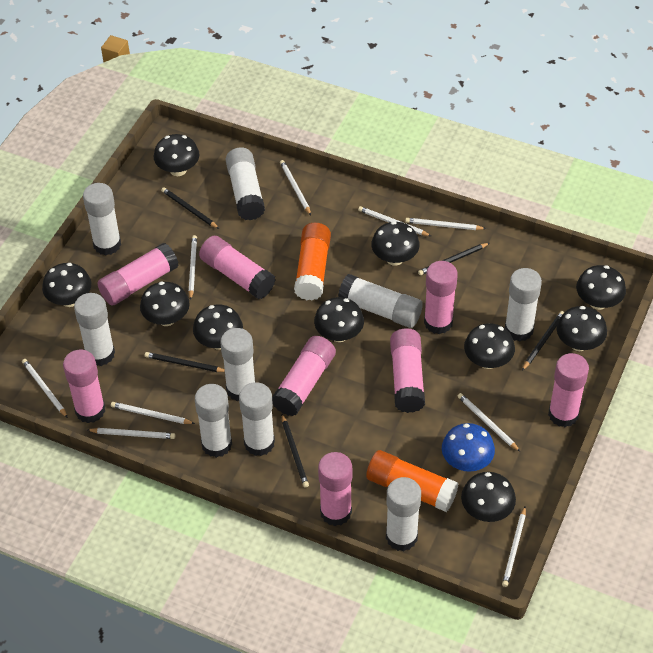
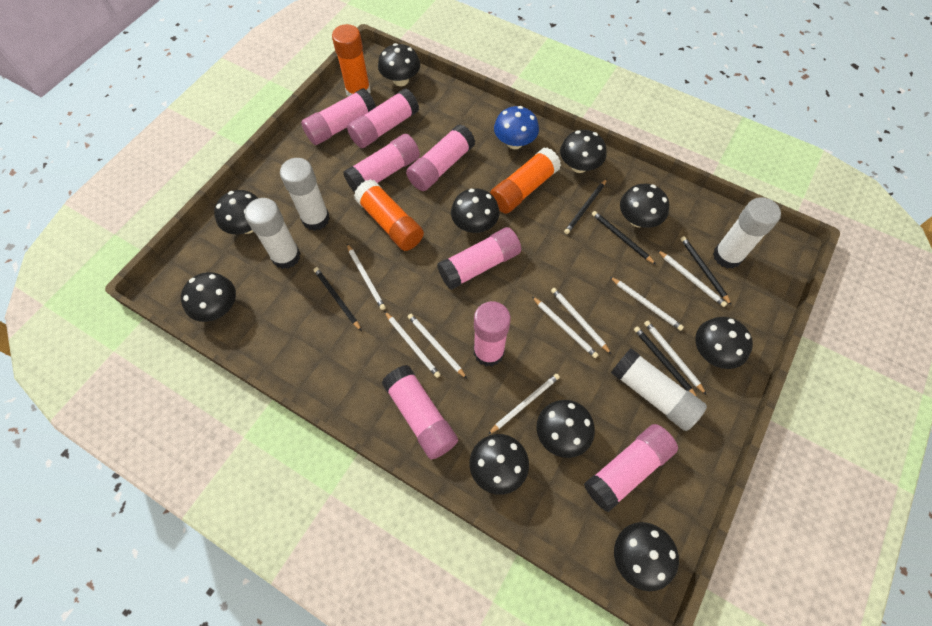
orange glue stick: [294,223,331,301] [366,450,459,512] = 2 -> [332,24,371,97] [354,179,424,251] [490,148,561,214] = 3
white glue stick: [74,293,115,366] [83,183,121,255] [195,384,232,458] [220,328,256,401] [226,147,265,221] [239,382,275,456] [338,274,423,328] [386,477,421,551] [505,268,542,342] = 9 -> [245,198,301,269] [280,158,330,231] [611,348,707,431] [713,197,781,269] = 4

